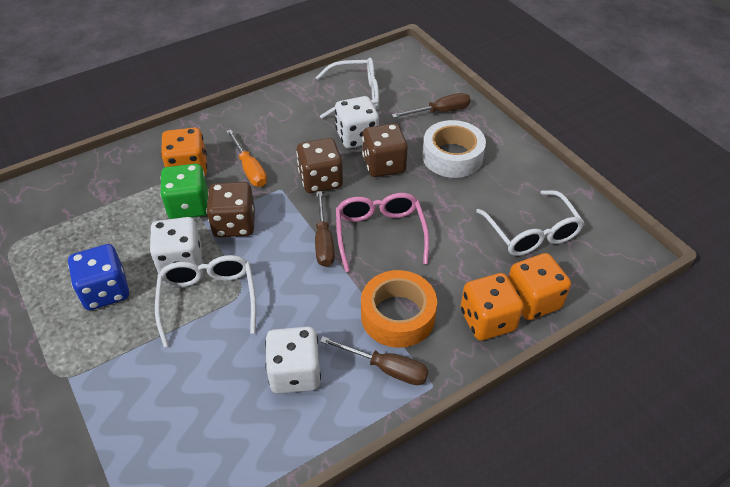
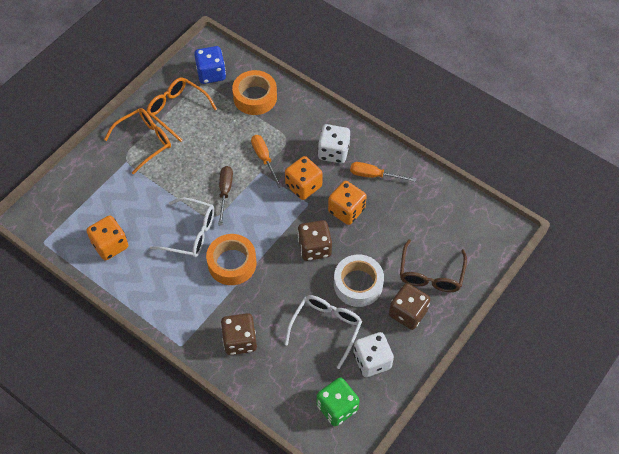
brown glasses: none = 0 -> [400,239,467,292] = 1
brown screwdriver: [315,191,335,267] [320,336,429,385] [392,93,471,118] = 3 -> [218,166,233,225] = 1
orange glasses: none = 0 -> [104,108,171,175] [147,77,217,142] = 2
orange screwdriver: [226,130,267,187] = 1 -> [251,135,282,188] [350,162,417,182] = 2
orange tape: [361,270,437,348] = 1 -> [206,234,256,285] [232,70,277,115] = 2
pink glasses: [336,193,429,272] = 1 -> none = 0
white dice: [150,217,202,274] [265,327,321,394] [335,96,379,149] = 3 -> [318,124,350,163] [353,332,394,377] = 2
white glasses: [155,255,256,347] [316,58,379,119] [476,190,584,256] = 3 -> [150,197,215,258] [284,295,362,369] = 2

